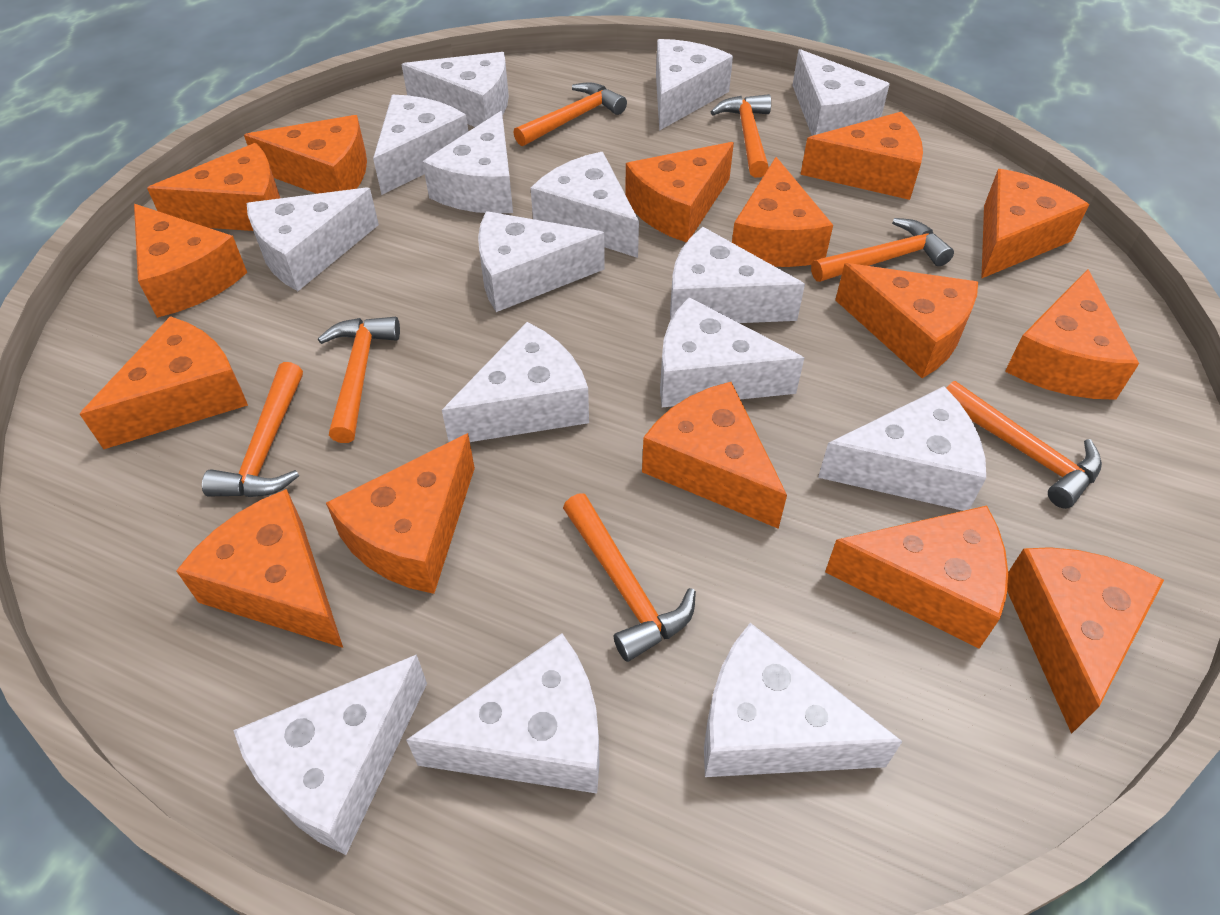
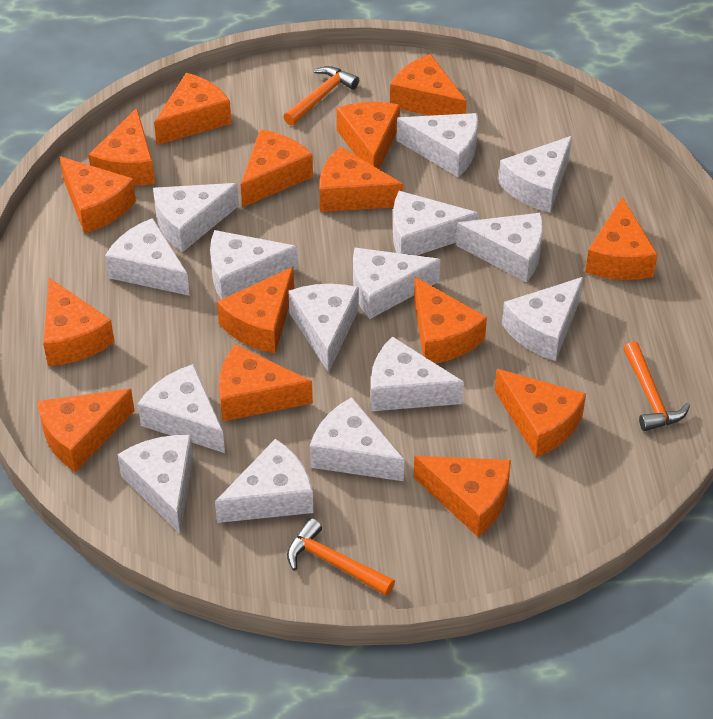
orange hammer: [202,362,303,497] [318,317,400,443] [513,82,627,146] [563,493,696,662] [711,94,771,178] [811,218,954,282] [946,381,1102,509] = 7 -> [283,66,359,125] [287,518,395,596] [623,341,690,431] = 3

